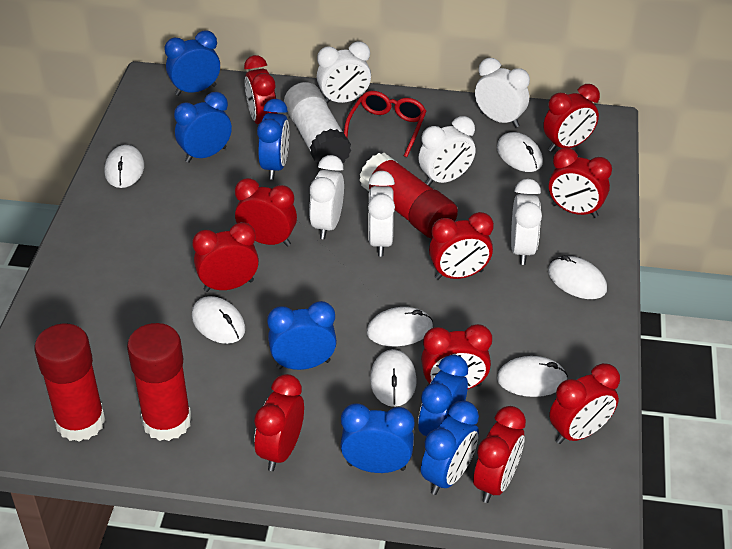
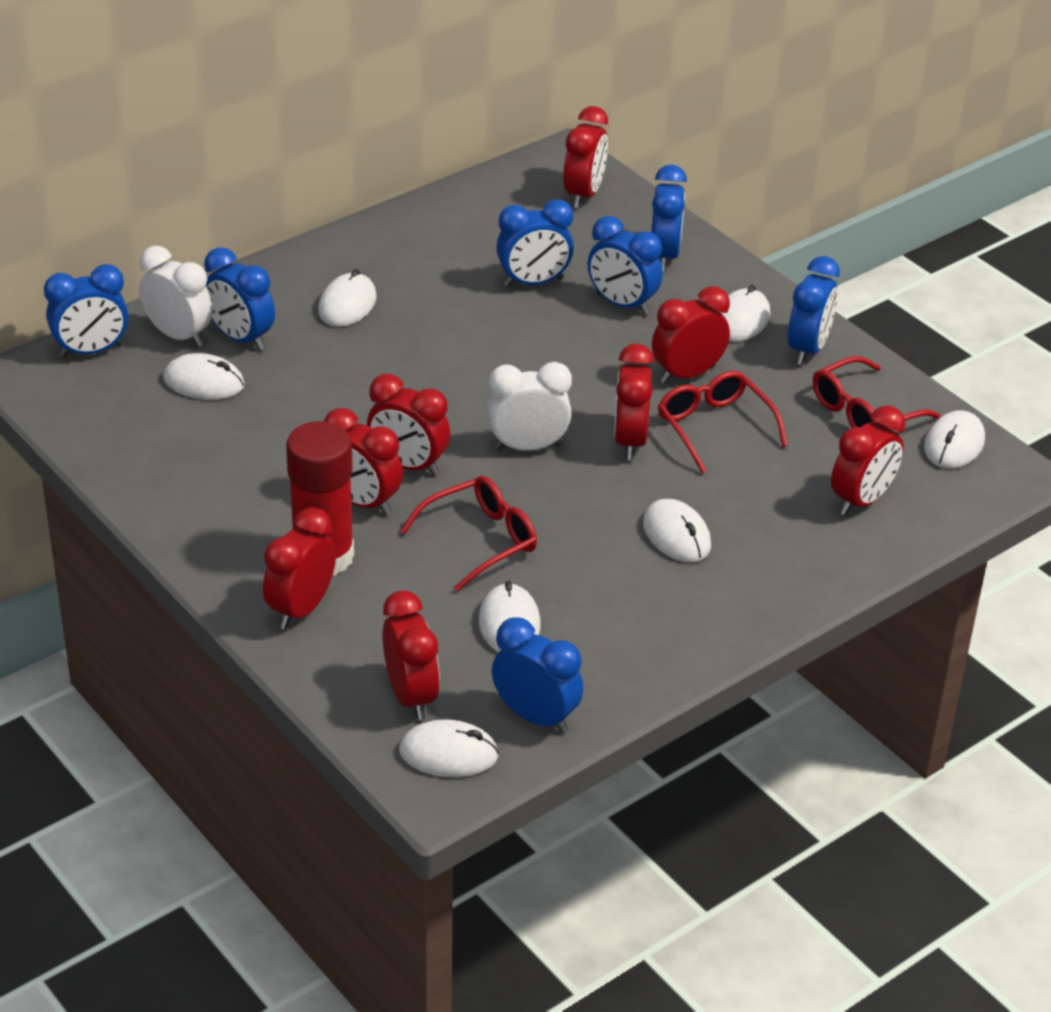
red clock: [192,222,259,292] [235,178,297,247] [244,55,277,125] [254,374,304,471] [421,324,492,389] [429,212,494,280] [473,406,526,503] [543,84,600,152] [549,148,612,218] [549,363,620,444] = 10 -> [263,507,336,629] [324,408,403,515] [367,374,450,476] [382,590,440,720] [563,106,608,208] [614,343,654,460] [652,286,730,384] [831,405,905,516] = 8
red glasses: [344,91,426,157] = 1 -> [400,476,537,592] [658,371,788,473] [813,356,941,428] = 3
red glue stick: [34,323,105,442] [127,323,192,441] [359,153,458,239] = 3 -> [286,421,354,575] = 1
white clock: [309,155,344,239] [317,41,371,104] [368,171,395,256] [418,116,475,186] [475,58,530,127] [511,179,542,265] = 6 -> [139,246,213,347] [487,362,572,451] = 2
white glue stick: [284,82,352,165] = 1 -> none = 0

